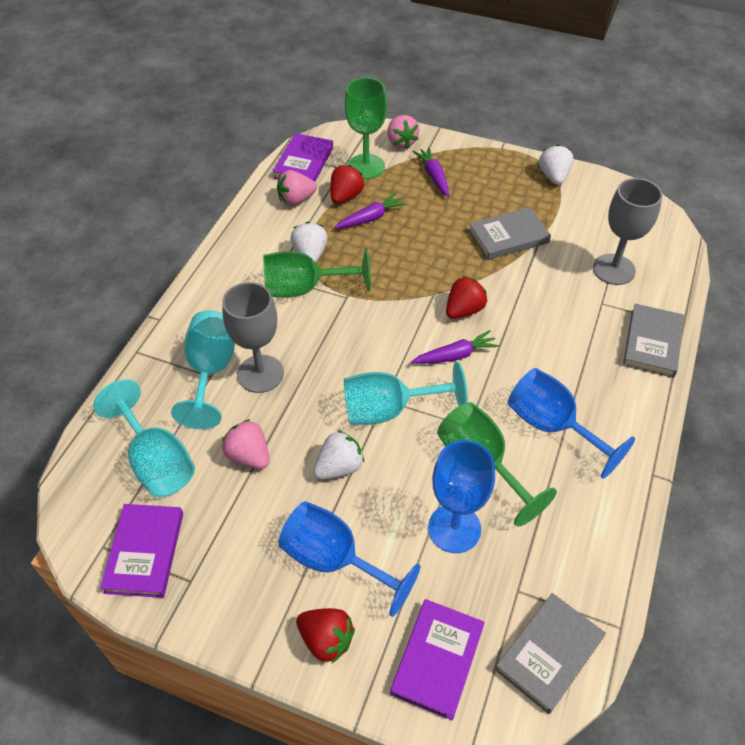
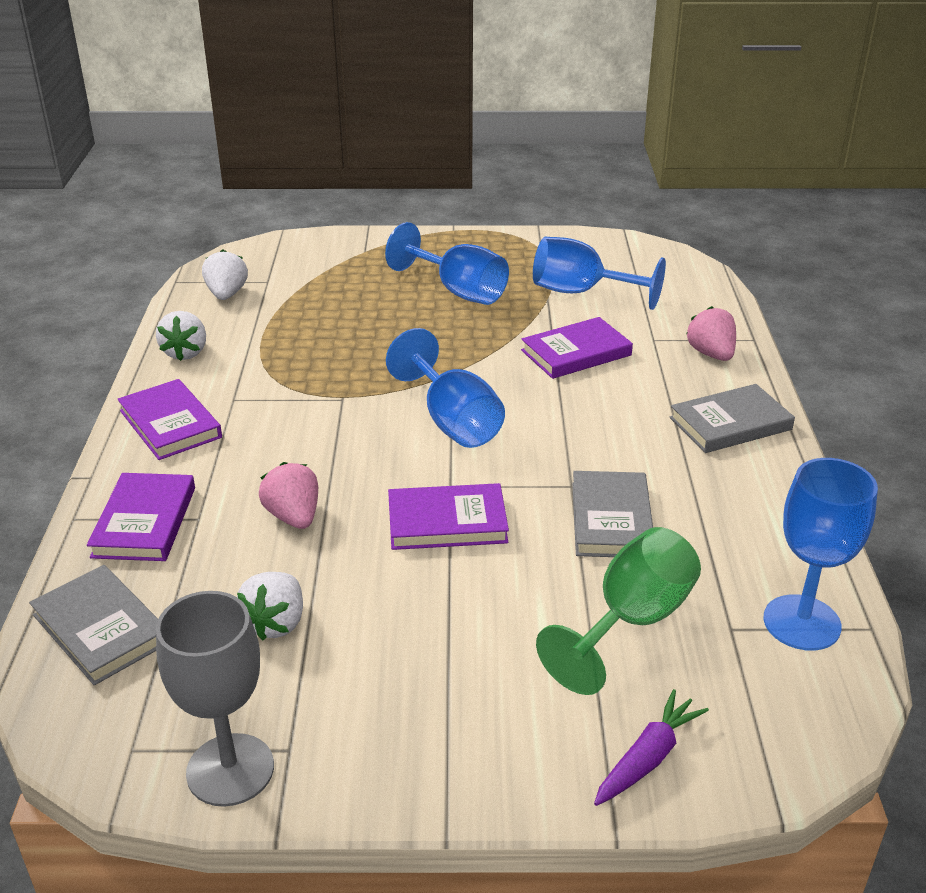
blue goblet: [278,501,421,617] [428,440,495,553] [508,368,635,479] = 3 -> [385,222,509,305] [386,328,505,448] [533,237,666,310] [763,458,878,651] = 4
green goblet: [263,248,371,298] [345,77,387,179] [437,402,557,527] = 3 -> [536,527,701,695] = 1
grey goblet: [222,282,284,393] [593,178,663,285] = 2 -> [156,591,274,807] = 1
pink strawberry: [222,419,270,469] [277,170,317,206] [387,115,419,149] = 3 -> [259,462,318,529] [686,306,736,361] = 2
purple book: [100,504,183,598] [273,133,333,182] [390,599,485,721] = 3 -> [87,473,195,561] [118,379,222,460] [388,483,509,550] [521,317,633,379] = 4
purple carrot: [335,193,407,229] [411,330,500,364] [413,147,449,197] = 3 -> [594,689,709,806] = 1
red strawberry: [296,608,355,664] [331,165,364,204] [446,276,487,319] = 3 -> none = 0
turquoise goblet: [93,379,195,497] [171,310,235,429] [344,362,468,425] = 3 -> none = 0

